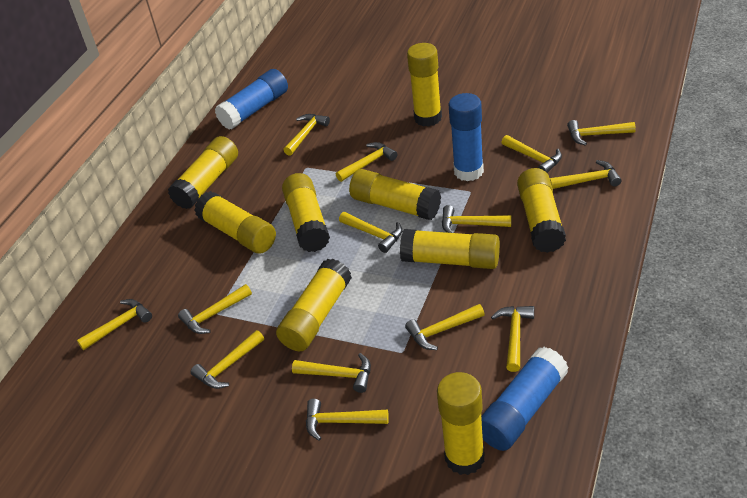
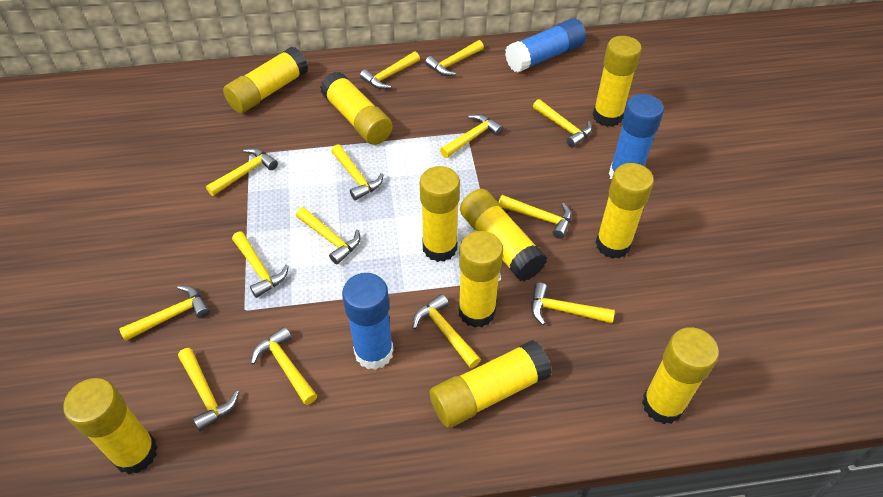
yellow glue stick: [168,136,238,209] [194,191,276,254] [276,259,352,351] [282,173,330,252] [349,169,441,220] [400,229,500,269] [407,43,442,127] [437,372,485,475] [517,168,566,253] = 9 -> [64,378,158,474] [223,47,308,113] [320,72,393,145] [420,166,460,262] [430,340,552,428] [458,231,503,328] [460,189,547,281] [593,36,642,127] [595,163,654,259] [642,327,719,424] = 10

